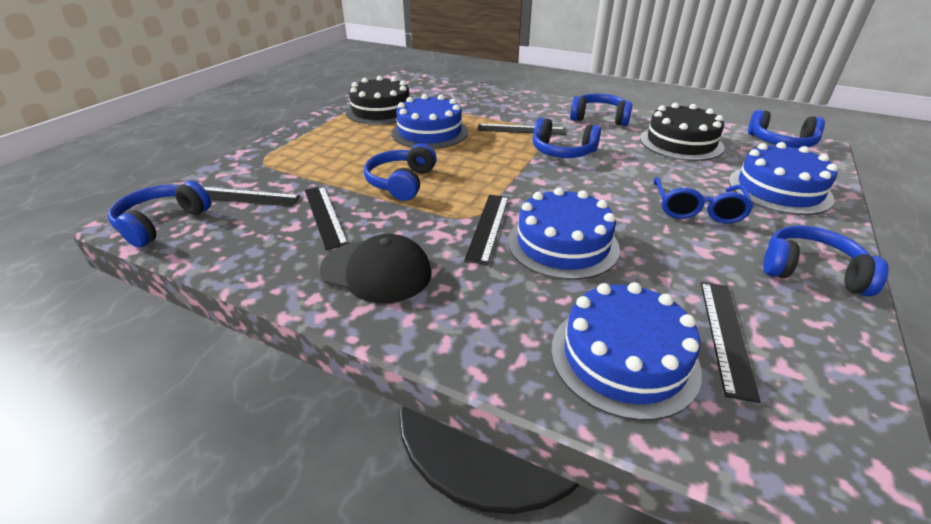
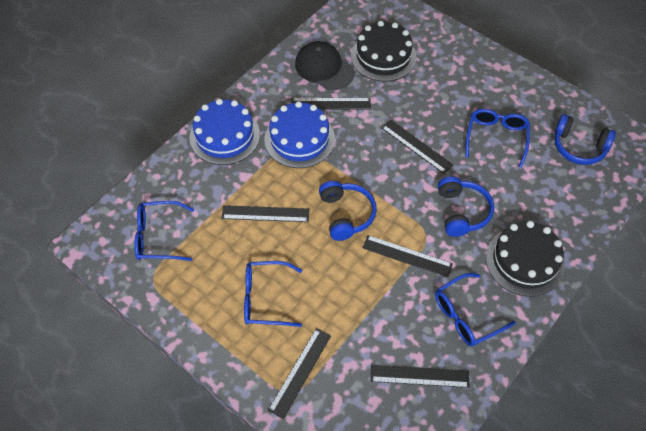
black ruler: [203,187,300,207] [305,186,348,250] [464,195,509,265] [477,124,566,135] [701,282,761,403] = 5 -> [222,205,309,222] [268,328,331,419] [292,98,371,110] [363,235,453,277] [371,365,469,388] [381,119,453,174] = 6
blue cake: [391,94,468,149] [508,187,620,280] [551,282,702,421] [728,142,838,215] = 4 -> [189,99,260,165] [264,101,335,168] = 2
blue glasses: [653,177,754,224] = 1 -> [134,201,194,261] [244,261,302,327] [435,273,516,346] [465,109,530,168] = 4
blue headphones: [108,181,211,247] [364,143,437,201] [533,118,601,158] [570,94,632,126] [748,110,825,148] [763,226,889,296] = 6 -> [319,181,377,241] [438,176,494,237] [555,114,616,165] = 3

